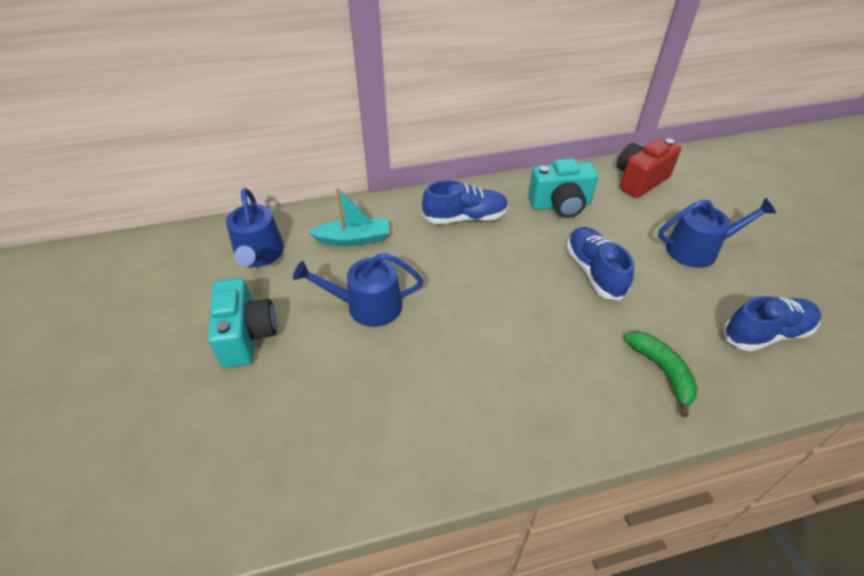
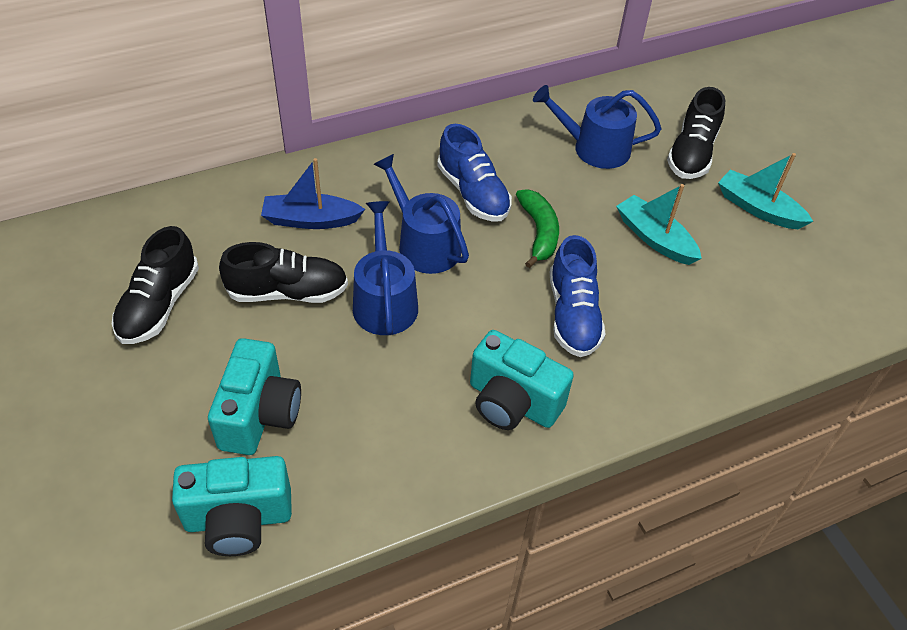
black shoe: none = 0 -> [112,226,199,344] [219,242,348,303] [667,87,725,179] = 3
blue boat: none = 0 -> [261,158,365,229] = 1
blue shoe: [422,180,509,224] [566,227,634,300] [723,296,821,351] = 3 -> [437,124,512,222] [550,235,606,357] = 2
red camera: [617,138,681,198] = 1 -> none = 0
turquoise boat: [309,188,390,246] = 1 -> [616,184,702,265] [718,153,813,229] = 2
turquoise camera: [207,278,277,368] [528,158,598,218] = 2 -> [172,456,292,556] [208,338,301,455] [470,330,574,430] = 3

